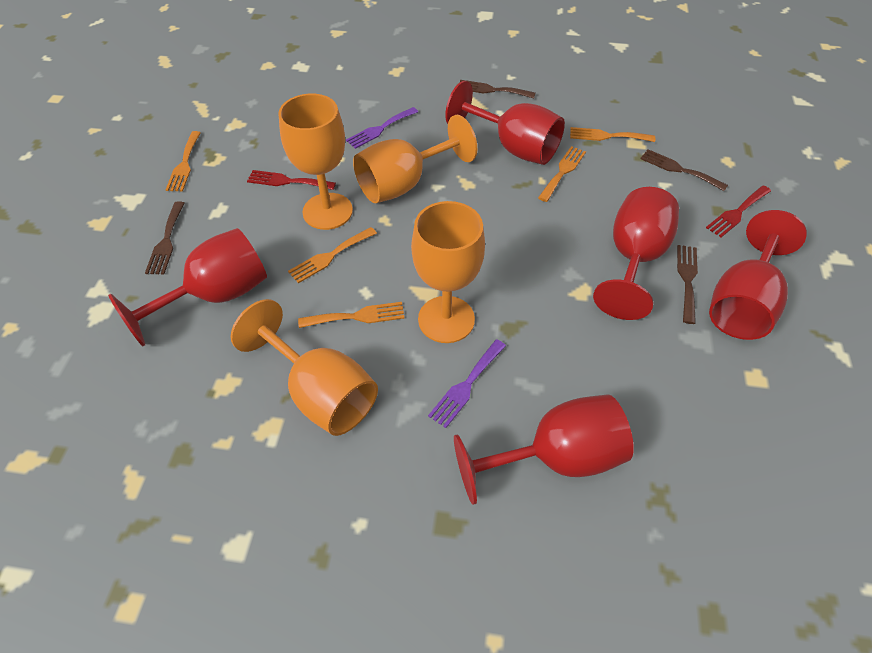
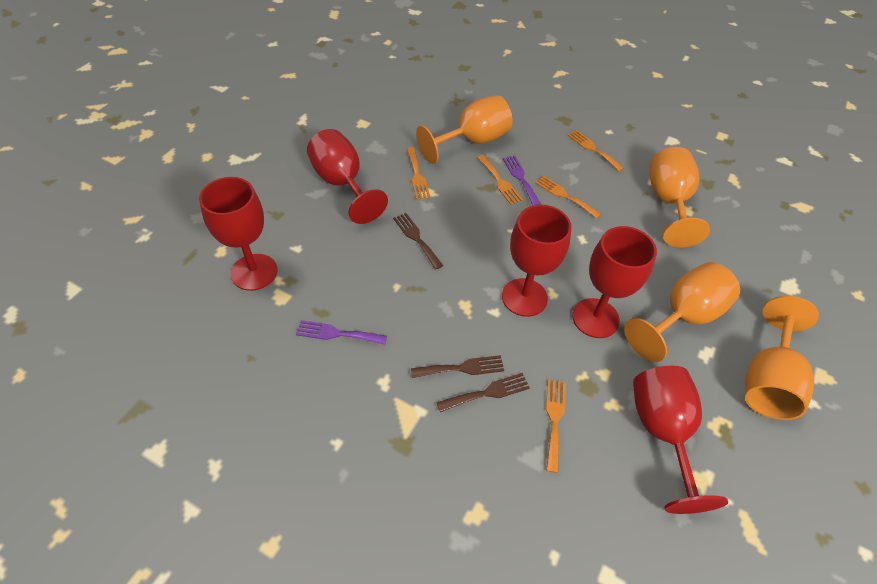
brown fork: [145,201,185,274] [459,80,535,98] [640,149,728,191] [677,245,698,324] = 4 -> [393,213,443,269] [411,355,504,378] [436,373,530,412] = 3
red fork: [247,170,336,190] [706,186,771,237] = 2 -> none = 0

